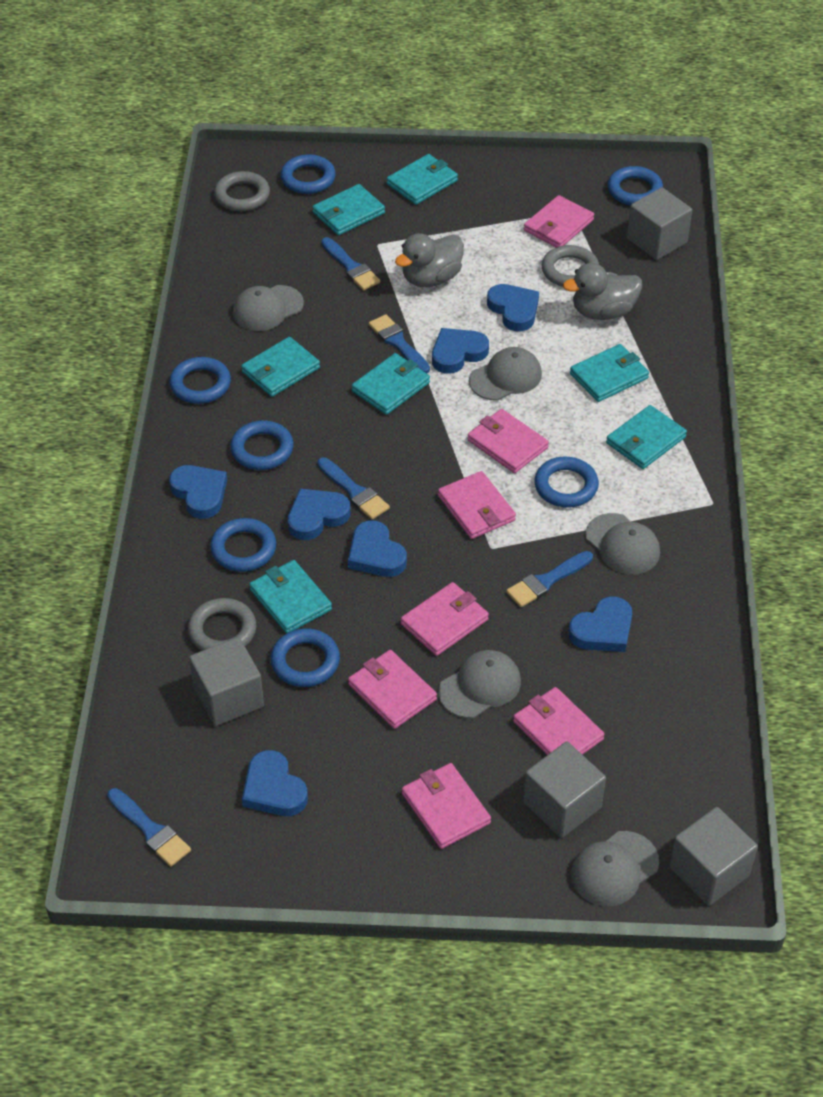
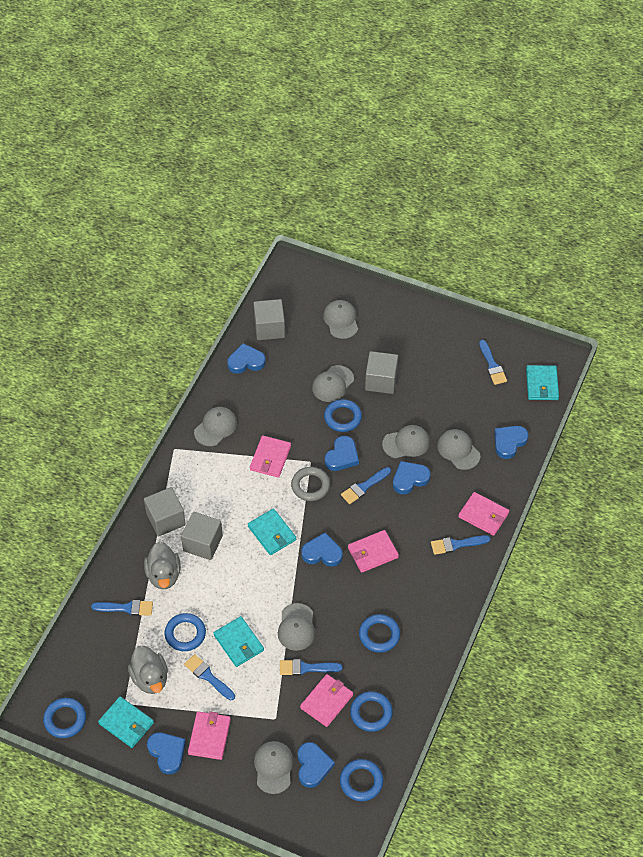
blue brush: [107,788,191,867] [318,458,390,520] [321,237,380,290] [369,314,430,373] [506,551,593,607] = 5 -> [91,600,153,616] [184,654,235,700] [280,659,342,676] [341,467,391,504] [431,535,491,555] [479,340,507,385] = 6
blue ring: [170,357,231,404] [210,518,276,572] [230,421,294,470] [271,628,340,687] [281,154,336,194] [535,457,599,508] [608,166,663,205] = 7 -> [43,698,86,738] [165,613,206,651] [324,399,362,432] [340,759,383,801] [350,691,393,732] [359,614,400,653] = 6
grey cap: [233,285,304,331] [439,650,521,718] [469,347,542,401] [571,831,659,906] [585,513,660,574] = 5 -> [194,407,237,446] [254,741,294,794] [278,603,315,651] [312,365,354,402] [323,300,358,339] [382,425,430,459] [437,429,480,470] = 7
grey ring: [188,598,256,651] [214,171,270,211] [542,245,599,287] = 3 -> [291,467,330,501] = 1
pink wallet: [348,650,437,729] [401,582,489,656] [402,763,491,849] [438,471,516,539] [468,409,549,473] [513,687,604,755] [524,195,594,247] = 7 -> [188,711,231,760] [250,436,291,478] [300,674,353,727] [348,530,399,573] [458,492,509,536] = 5
turquoise wallet: [241,337,320,397] [249,560,332,633] [312,184,385,235] [352,353,430,415] [387,154,458,205] [570,344,649,402] [606,405,687,469] = 7 -> [98,696,154,748] [214,616,264,667] [248,508,296,555] [526,365,559,400] = 4

